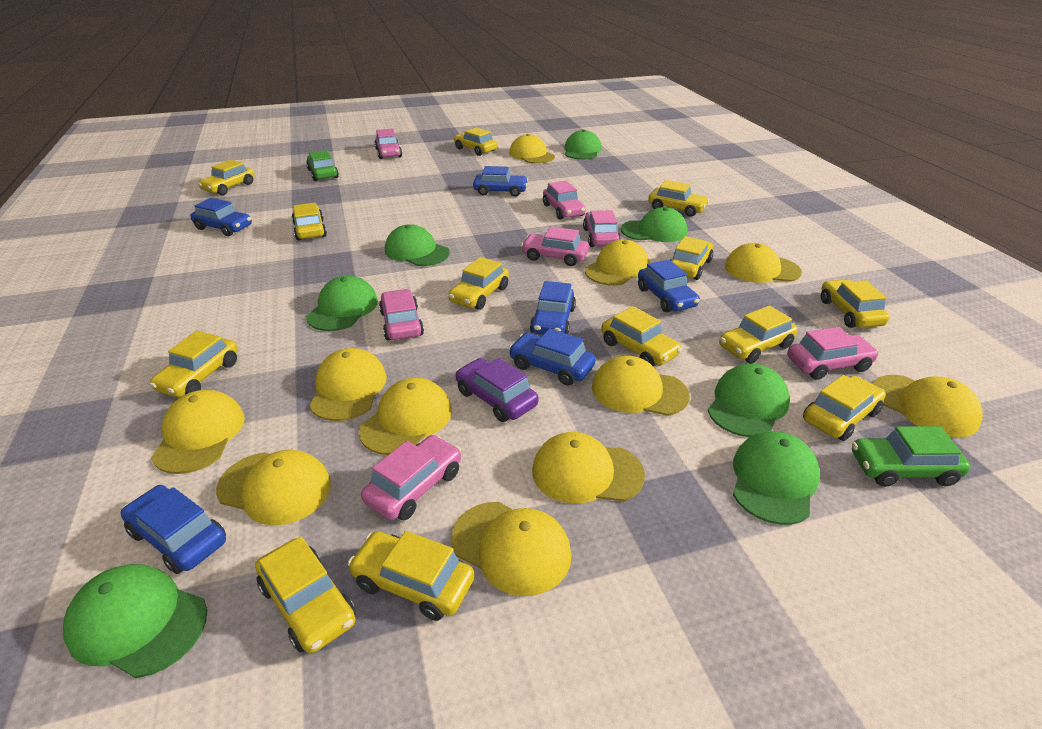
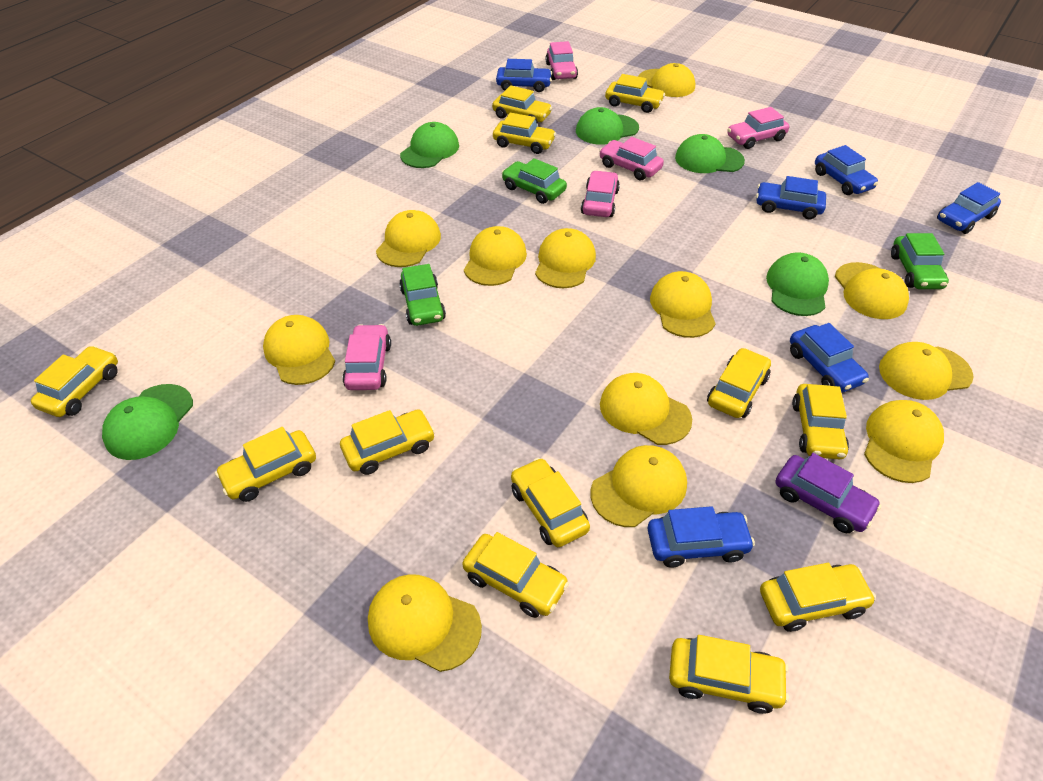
green cap: [63,564,207,678] [306,275,378,331] [385,224,450,266] [564,129,602,160] [621,207,688,242] [708,364,790,437] [733,431,820,525] = 7 -> [102,384,193,460] [400,122,459,168] [576,107,639,145] [675,134,745,173] [766,252,829,316] = 5
green car: [306,150,339,181] [852,426,970,487] = 2 -> [399,264,446,326] [502,158,567,204] [891,233,949,289] = 3
pink car: [361,435,461,520] [374,128,402,159] [379,289,424,340] [521,227,589,266] [543,180,586,219] [583,210,621,247] [787,327,879,380] = 7 -> [342,324,391,390] [545,41,578,80] [581,171,620,217] [599,137,664,181] [727,107,789,149] = 5
yellow cap: [151,390,245,474] [216,450,331,525] [309,348,387,421] [359,378,452,455] [451,502,571,596] [509,134,555,164] [532,432,645,504] [585,240,650,286] [592,356,690,416] [725,243,802,283] [873,375,983,438] = 11 -> [263,315,335,385] [368,574,482,672] [376,210,441,267] [464,226,527,286] [535,228,596,288] [591,445,687,527] [600,373,692,445] [638,63,695,97] [650,271,716,338] [835,262,909,319] [864,400,944,483] [879,342,974,400] = 12
yellow car: [150,331,238,397] [198,160,255,195] [255,537,356,654] [292,203,327,241] [348,531,474,621] [448,257,509,310] [454,127,498,156] [601,306,682,366] [648,180,709,217] [670,236,713,280] [719,306,798,363] [803,375,886,441] [821,279,890,328] = 13 -> [31,346,118,417] [215,427,316,502] [340,409,435,475] [462,532,569,618] [492,85,552,123] [493,113,556,154] [511,458,590,547] [605,74,665,113] [669,635,789,714] [707,348,771,418] [760,563,876,632] [792,384,849,459] = 12

